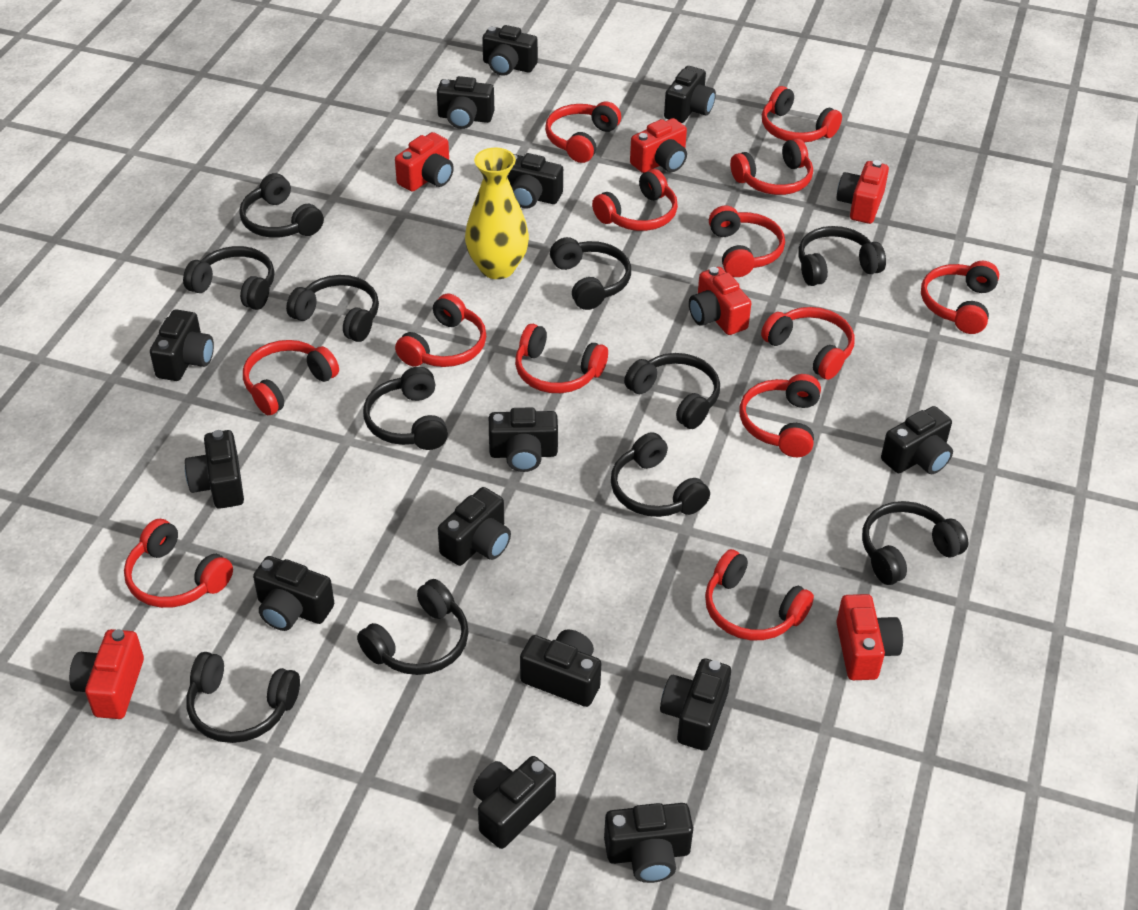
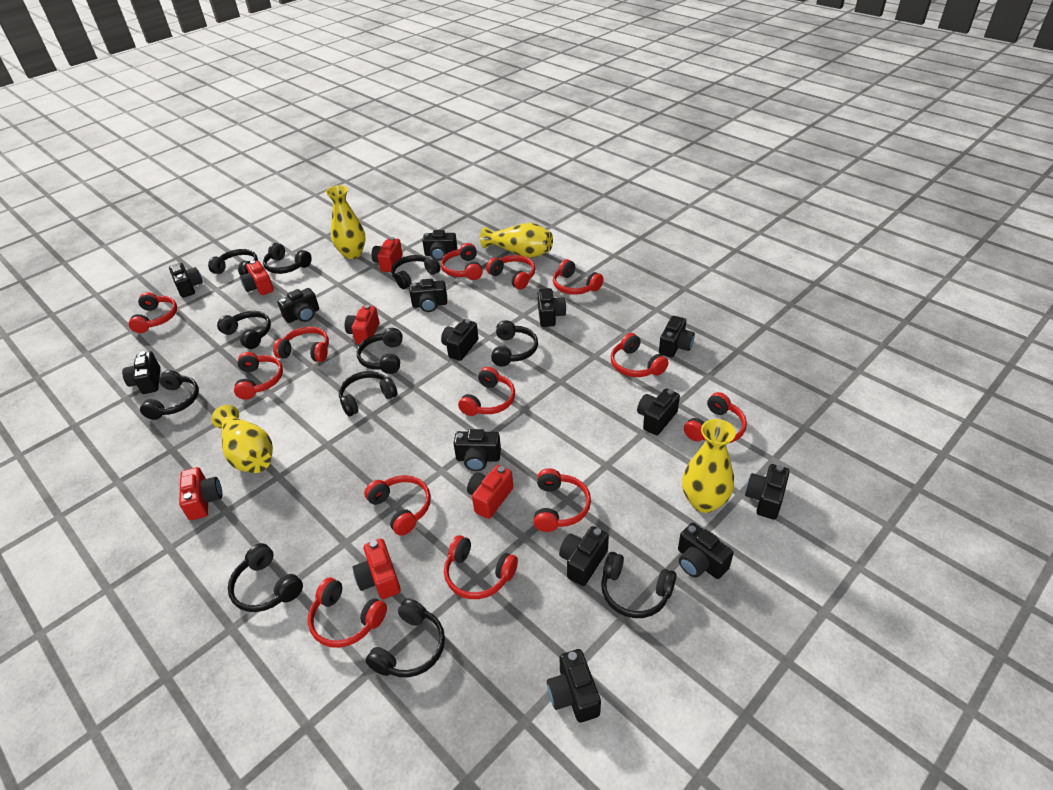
yellow vase: [465,148,529,279] = 1 -> [211,405,273,473] [326,185,366,259] [480,223,553,258] [682,419,736,513] = 4

